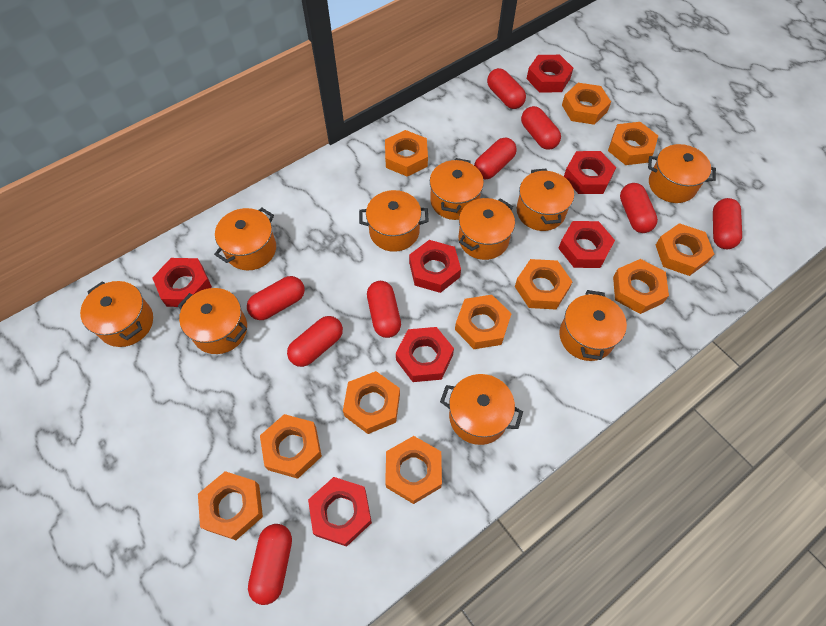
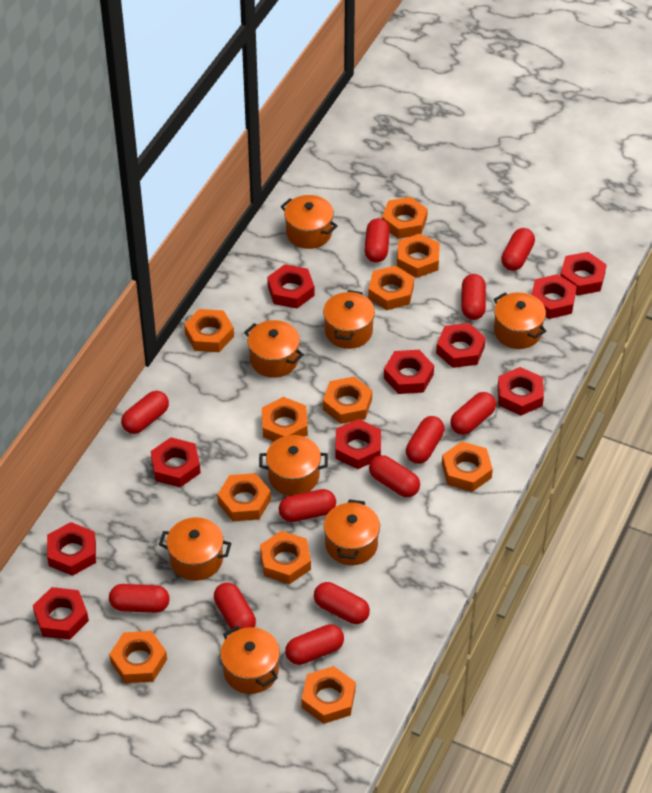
orange pot: [80,281,153,347] [178,288,247,354] [214,208,276,270] [359,190,429,252] [430,158,484,220] [440,374,523,445] [459,198,515,260] [516,169,574,231] [559,290,627,361] [648,144,716,203] = 10 -> [159,517,232,581] [220,626,280,694] [244,320,304,378] [259,435,328,496] [281,195,337,249] [323,290,375,349] [324,499,380,565] [494,292,546,349] = 8
red capsule: [247,276,305,320] [248,524,292,605] [287,316,343,367] [367,281,401,338] [474,138,517,179] [487,68,526,109] [521,106,561,150] [620,183,658,233] [713,198,742,249] = 9 -> [109,584,170,613] [121,391,169,434] [214,583,256,631] [279,489,336,522] [285,624,344,665] [314,582,370,624] [365,218,390,263] [369,455,420,497] [406,416,445,464] [450,392,496,435] [462,274,486,320] [501,228,535,271] = 12
red nut: [152,258,212,307] [308,477,372,547] [396,327,454,382] [409,240,461,293] [527,55,573,92] [558,221,615,268] [564,151,616,194] = 7 -> [33,587,89,640] [47,522,96,576] [151,437,201,487] [267,264,314,308] [335,419,381,469] [384,350,434,394] [436,323,486,368] [498,367,544,415] [532,274,577,319] [560,252,607,296] = 10

